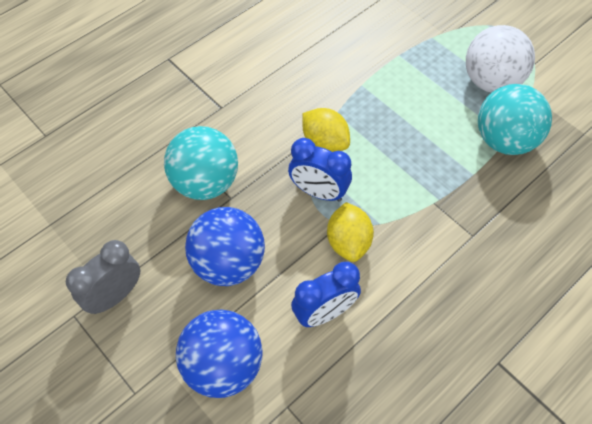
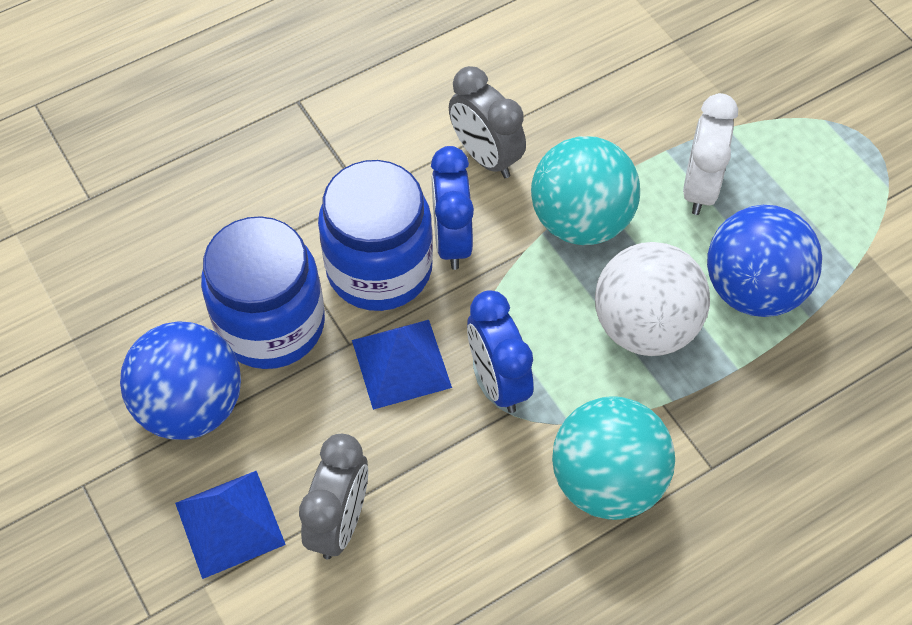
blue jar: none = 0 -> [201,216,325,369] [318,160,433,311] = 2
blue pyramid: none = 0 -> [175,471,286,579] [352,320,452,410] = 2
grey clock: [66,240,140,314] = 1 -> [299,434,368,559] [449,66,526,178] = 2
white clock: none = 0 -> [683,93,738,215] = 1
yellow lemon: [302,108,350,152] [327,202,374,262] = 2 -> none = 0

